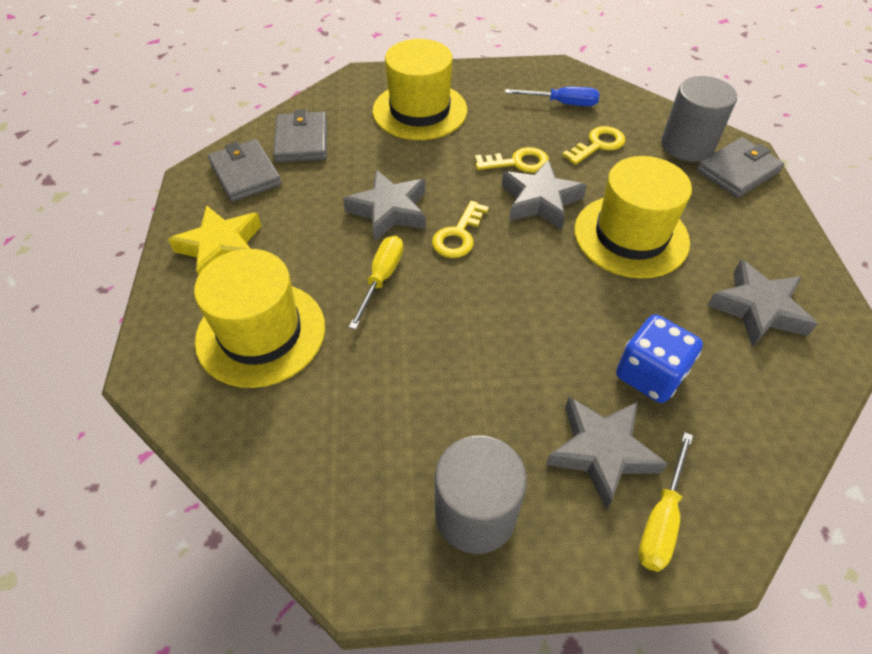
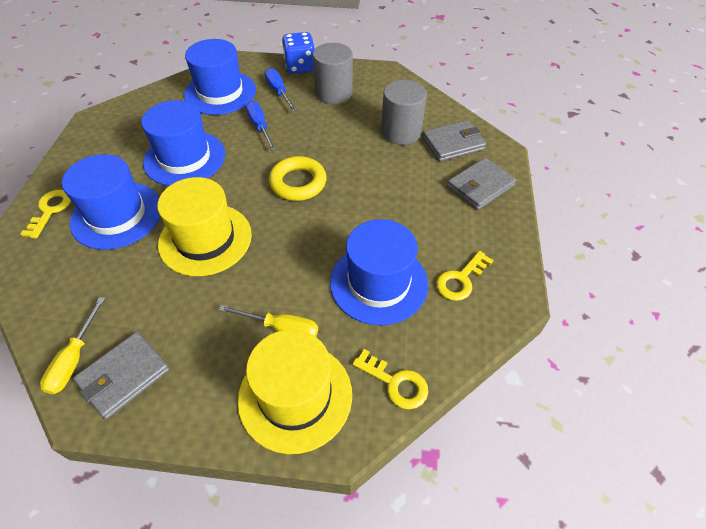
blue hat: none = 0 -> [62,154,160,250] [141,100,225,186] [184,39,256,115] [330,219,428,325] = 4
blue screwdriver: [505,87,600,106] = 1 -> [246,101,276,151] [264,68,297,111] = 2
grey star: [343,170,426,242] [501,160,587,229] [546,397,668,510] [707,259,818,347] = 4 -> none = 0
yellow hat: [194,249,325,388] [373,39,467,140] [574,156,692,278] = 3 -> [157,177,252,276] [238,329,352,454] = 2
yellow ring: none = 0 -> [269,156,327,201] = 1
yellow star: [168,205,261,275] = 1 -> none = 0

